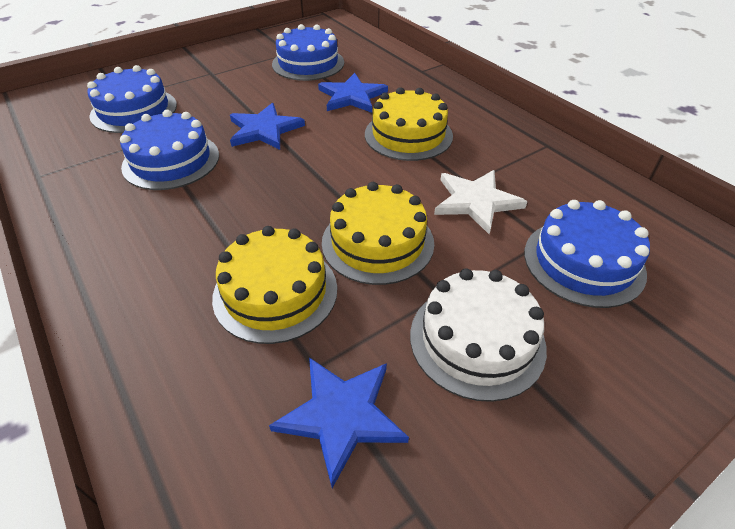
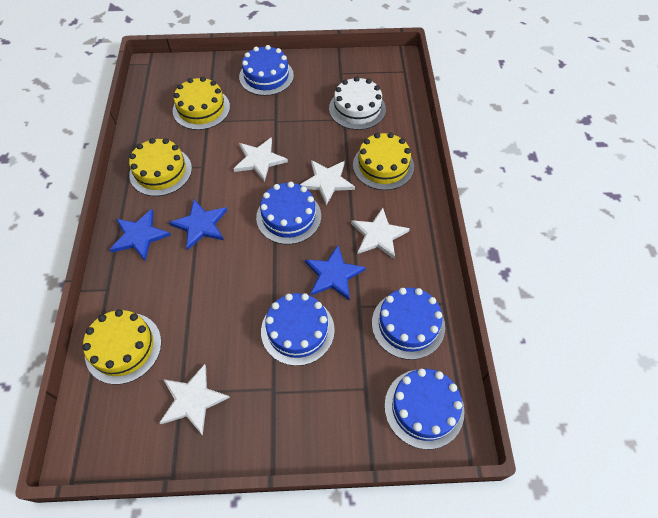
blue cake: [87,65,177,133] [120,110,219,190] [272,24,344,81] [524,200,650,308] = 4 -> [239,45,294,96] [256,182,321,244] [261,293,335,366] [372,288,445,360] [385,369,464,449] = 5
white star: [434,170,527,234] = 1 -> [159,364,230,435] [233,137,288,182] [300,160,355,205] [351,208,410,259] = 4
yellow cake: [212,226,337,344] [322,182,434,285] [365,87,453,161] = 3 -> [82,309,162,385] [129,138,192,196] [173,77,230,130] [353,133,414,190] = 4

